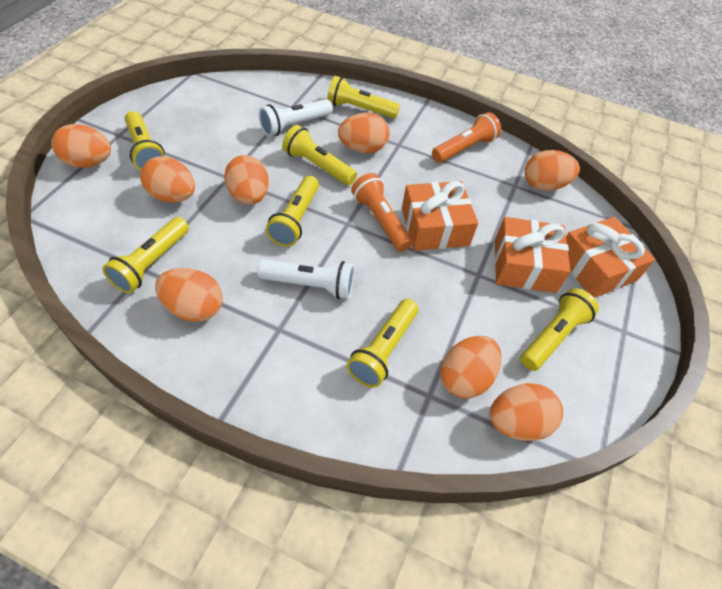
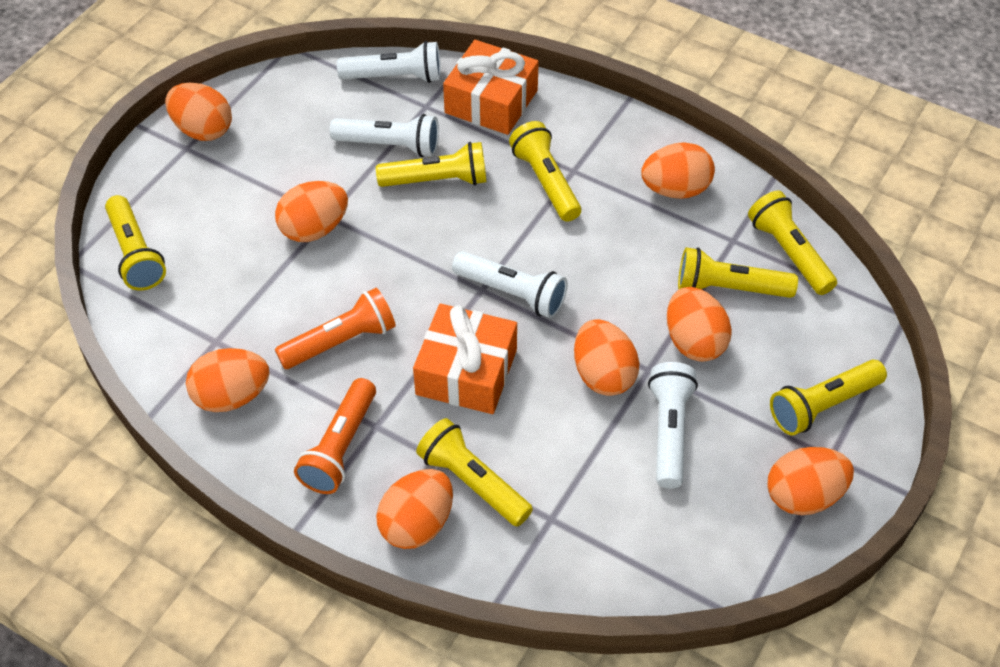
orange gift: [402,181,478,251] [495,217,570,293] [566,217,655,298] = 3 -> [413,304,517,414] [443,40,539,135] = 2
white flashlight: [257,259,354,299] [259,99,333,137] = 2 -> [330,114,439,157] [337,41,441,83] [452,251,568,318] [648,362,698,488] = 4

